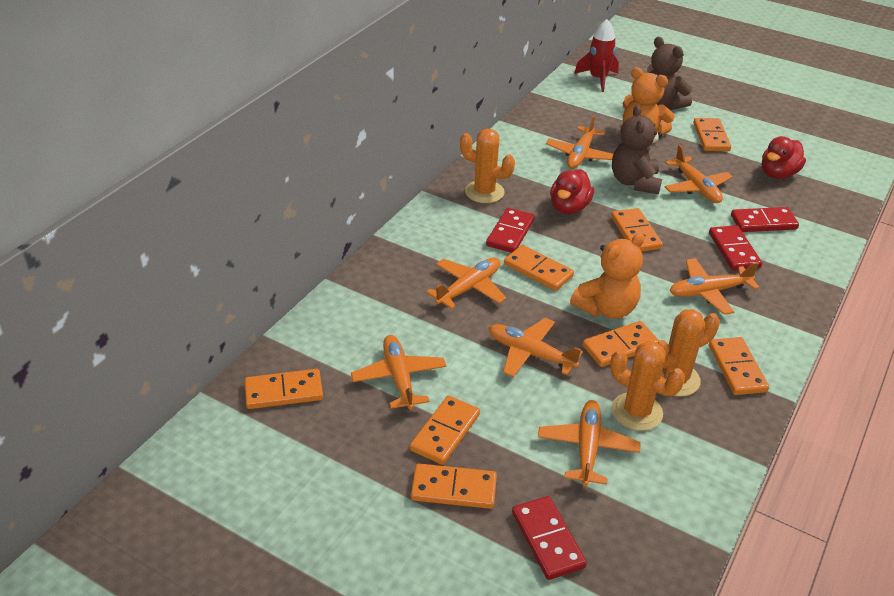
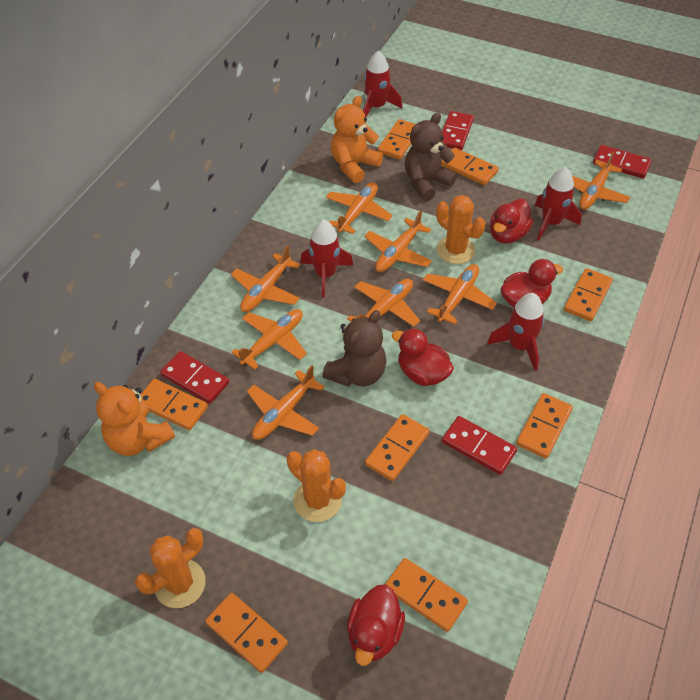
orange plane: [351,335,446,410] [426,258,506,309] [489,318,583,377] [538,400,640,486] [546,115,613,169] [665,145,733,203] [670,258,759,315] = 7 -> [231,245,300,312] [231,309,307,370] [247,365,324,440] [326,182,393,234] [347,279,420,327] [364,210,432,272] [423,264,497,324] [572,152,630,210] = 8
red duck: [550,169,594,214] [762,136,806,179] = 2 -> [347,584,405,666] [392,328,454,386] [490,199,533,244] [501,259,563,308] = 4
red rocket: [574,19,619,92] = 1 -> [301,219,353,298] [363,51,402,117] [487,293,545,371] [534,167,582,240] = 4

